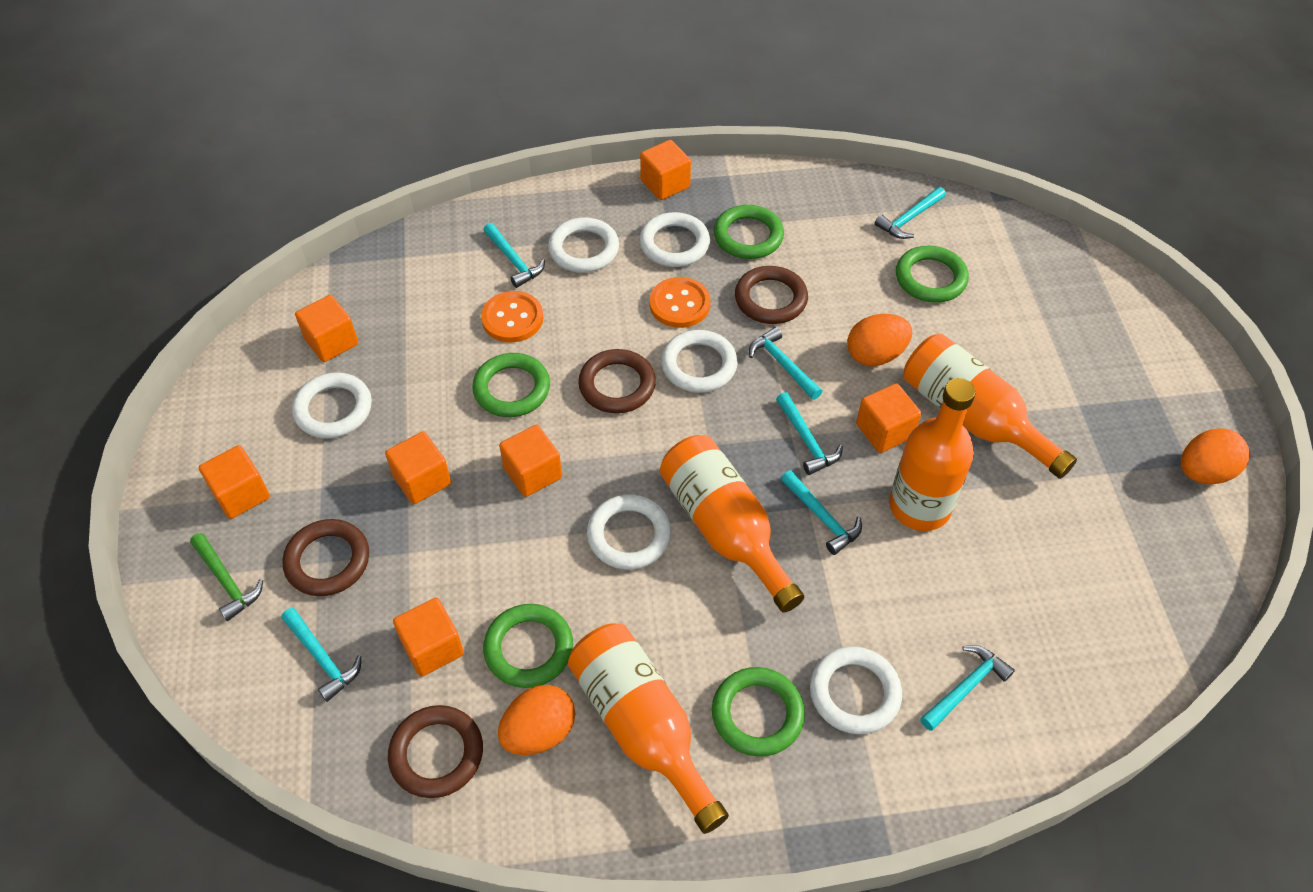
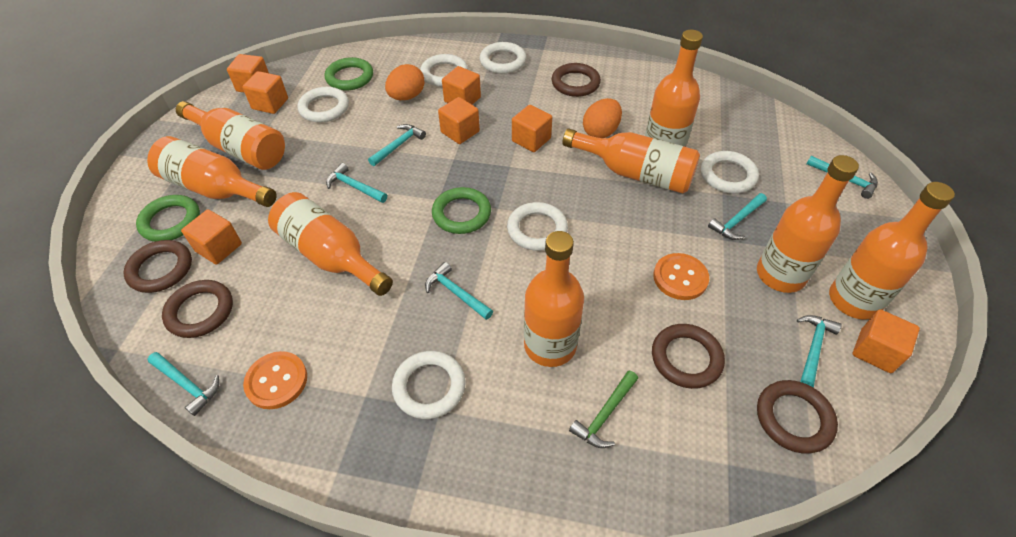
brown ring: [282,519,369,596] [388,705,483,798] [578,349,656,413] [735,266,808,324] = 4 -> [123,240,192,293] [162,280,233,338] [552,63,601,97] [652,324,725,389] [757,380,838,454] = 5
green ring: [472,353,550,417] [483,604,573,688] [712,667,805,757] [714,205,784,259] [896,246,969,303] = 5 -> [136,195,200,242] [325,57,373,91] [432,187,491,234] = 3
orange bottle: [568,623,729,834] [660,435,804,613] [889,378,976,531] [904,334,1077,479] = 4 -> [147,136,277,207] [176,101,285,170] [268,192,393,296] [524,231,584,367] [562,129,700,194] [645,30,703,147] [757,155,859,293] [829,182,955,320] = 8
orange egg: [498,685,575,755] [848,314,912,366] [1181,428,1250,484] = 3 -> [385,64,424,100] [583,98,622,138] = 2

